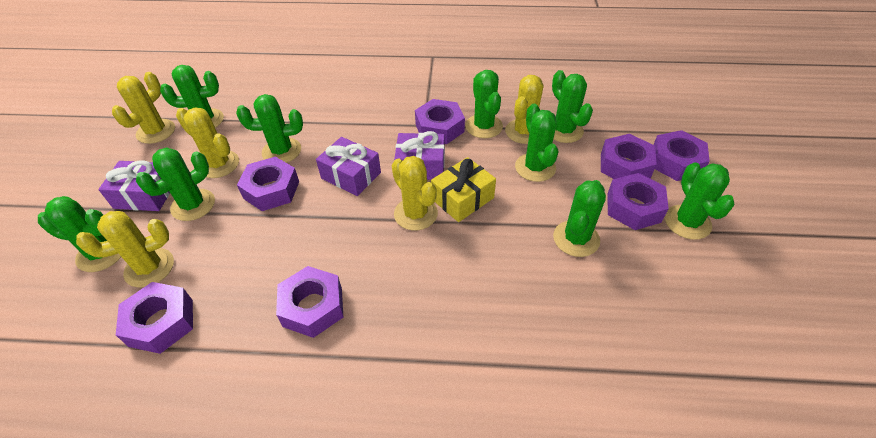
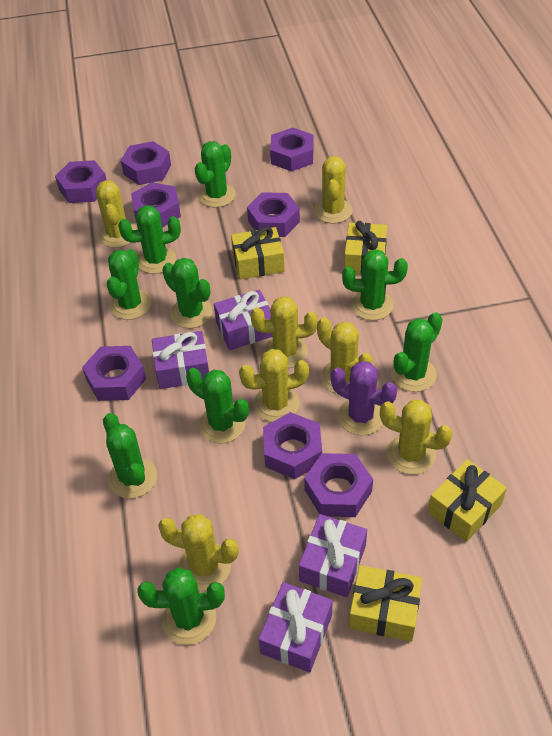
purple cactus: none = 0 -> [331,361,397,435] = 1
purple gift: [98,161,170,211] [316,137,381,196] [394,131,445,180] = 3 -> [152,331,209,389] [214,290,272,350] [258,582,333,672] [299,514,367,597] = 4
purple nut: [116,282,193,354] [237,157,299,211] [276,266,343,338] [415,99,465,144] [601,134,657,179] [607,173,669,230] [653,130,710,181] = 7 -> [55,160,107,203] [82,346,146,401] [120,141,171,185] [131,182,181,228] [247,192,300,237] [263,412,322,479] [270,128,313,172] [304,453,373,517] = 8
yellow cactus: [76,211,174,288] [112,72,175,144] [176,107,239,178] [392,156,438,231] [505,75,544,144] = 5 -> [96,180,137,248] [158,514,239,591] [239,349,309,422] [250,296,318,368] [314,156,353,224] [317,317,373,394] [380,400,453,475] = 7
yellow gift: [431,157,496,222] = 1 -> [231,227,285,280] [344,221,387,275] [349,565,422,642] [428,459,507,542] = 4

